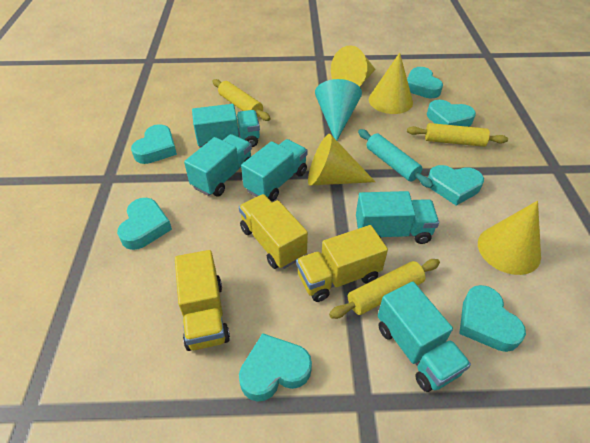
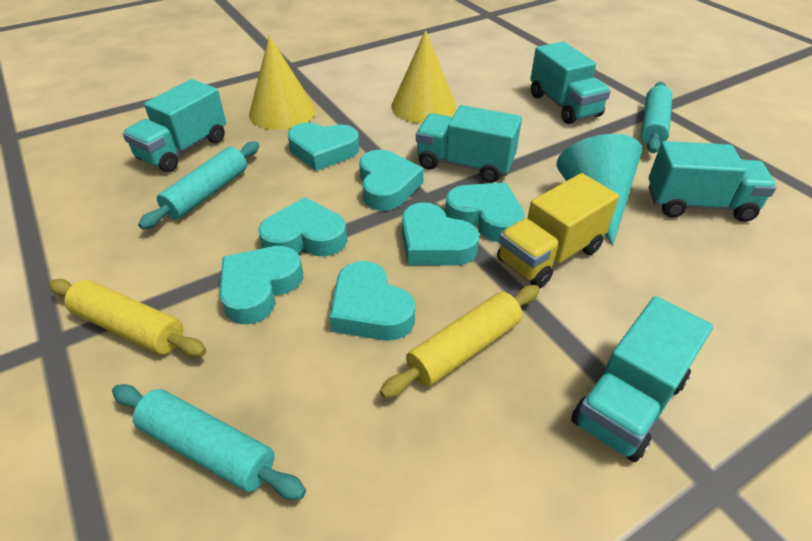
turquoise rolling pin: [358,129,433,188] = 1 -> [112,384,306,500] [138,141,259,229] [641,82,672,153] = 3
yellow cone: [308,134,375,186] [331,45,376,87] [369,53,413,114] [478,201,541,275] = 4 -> [249,35,316,130] [391,30,456,124] = 2
yellow rolling pin: [212,79,271,121] [329,259,440,319] [407,123,508,147] = 3 -> [49,279,207,357] [380,285,540,398] = 2
yellow truck: [175,250,230,351] [239,194,308,269] [296,225,388,302] = 3 -> [497,173,619,289] = 1

